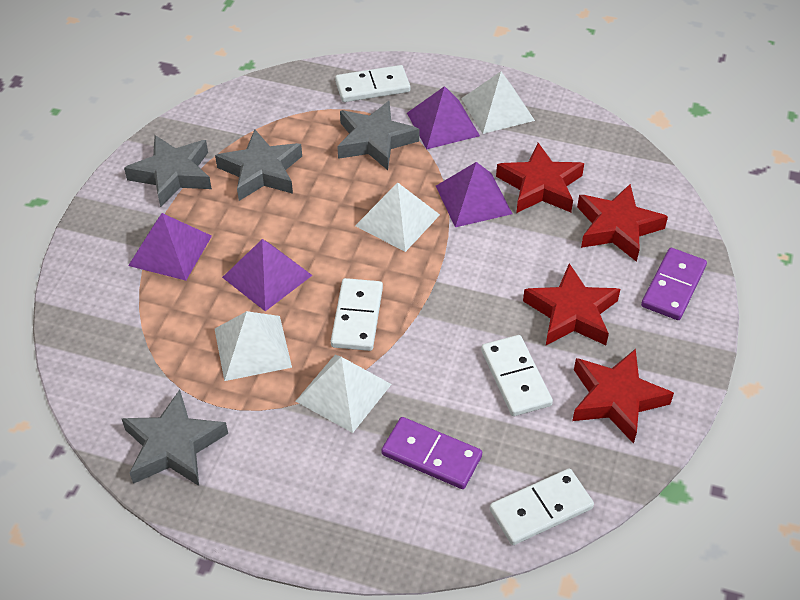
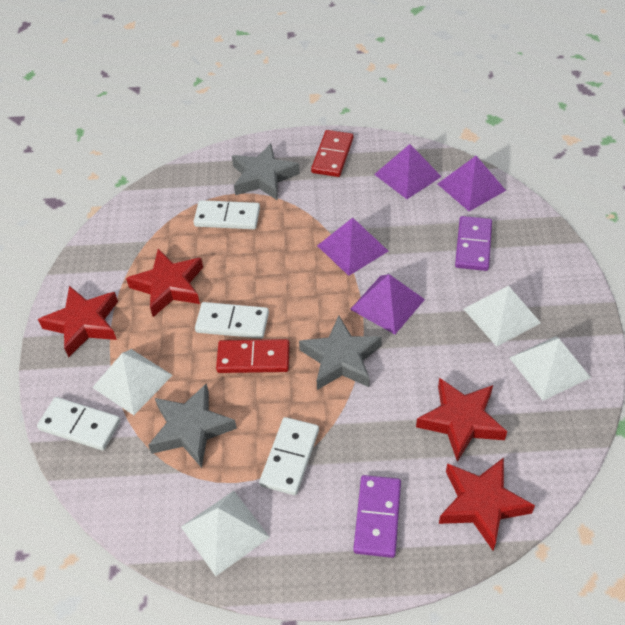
grey star: [122,390,228,486] [124,135,212,207] [215,129,302,201] [337,101,420,170] = 4 -> [148,383,237,468] [232,143,300,201] [299,315,382,390] = 3
red domino: none = 0 -> [216,339,290,373] [311,130,353,177] = 2

